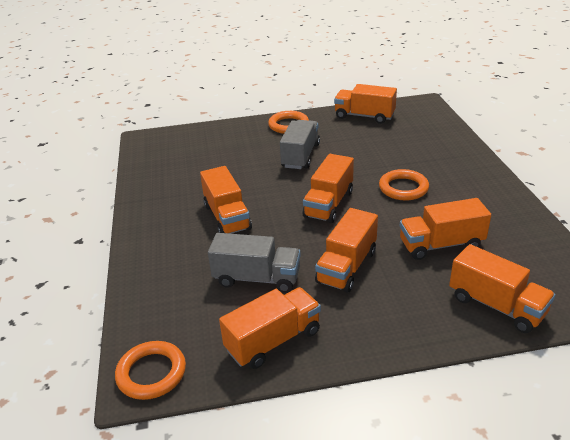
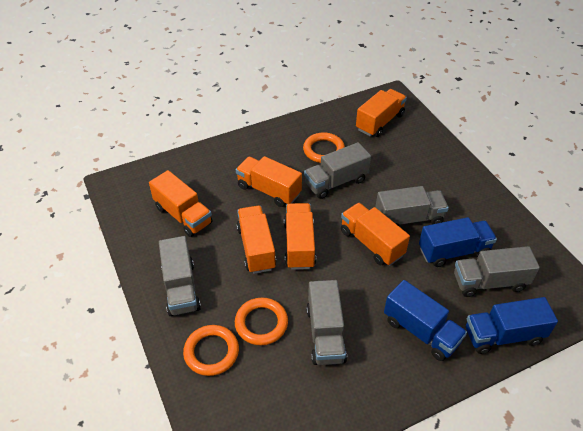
blue truck: none = 0 -> [384,280,467,361] [419,217,497,267] [466,297,558,354] = 3
grey truck: [208,233,301,293] [280,120,320,169] = 2 -> [159,236,201,316] [304,142,371,199] [306,280,347,365] [376,186,449,226] [454,246,540,297] = 5
orange truck: [200,166,252,234] [219,287,321,369] [303,154,354,223] [315,208,378,293] [334,84,397,124] [400,198,491,260] [449,244,555,333] = 7 -> [149,170,213,237] [236,156,302,207] [237,206,276,274] [284,203,316,270] [341,203,410,266] [356,89,407,137] = 6

